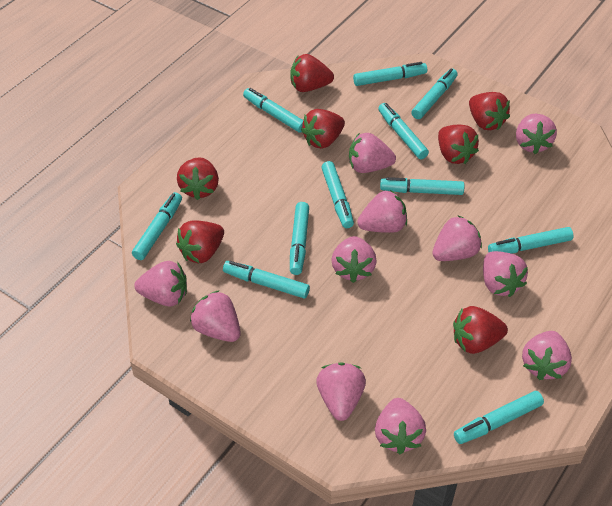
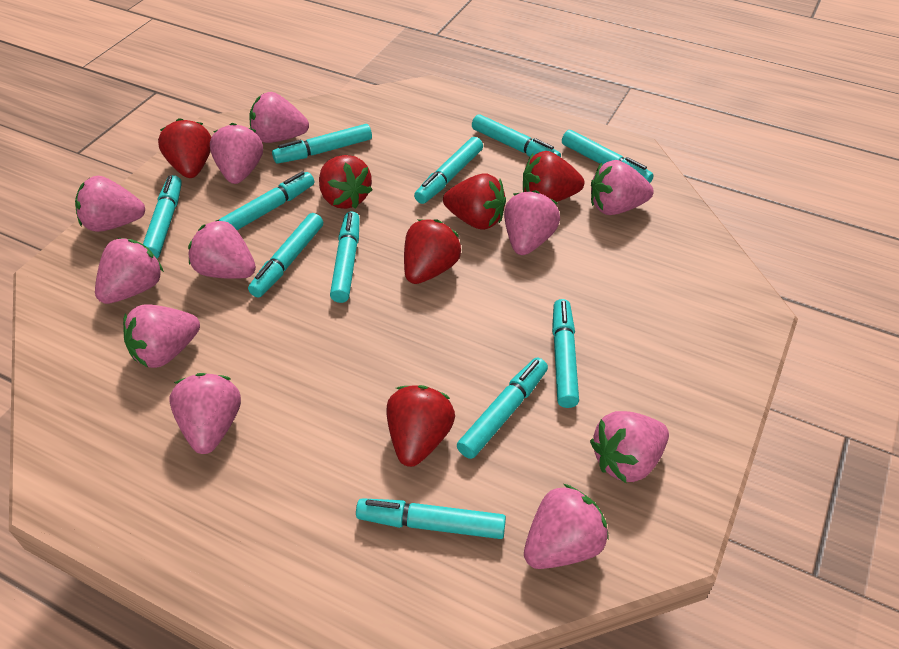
red strawberry: [176,220,224,263] [177,157,219,200] [290,54,334,92] [301,109,345,149] [438,125,479,164] [453,306,508,354] [469,92,510,130] = 7 -> [158,118,211,178] [319,155,372,209] [387,385,455,467] [404,219,461,284] [443,173,506,230] [523,151,584,202] = 6

